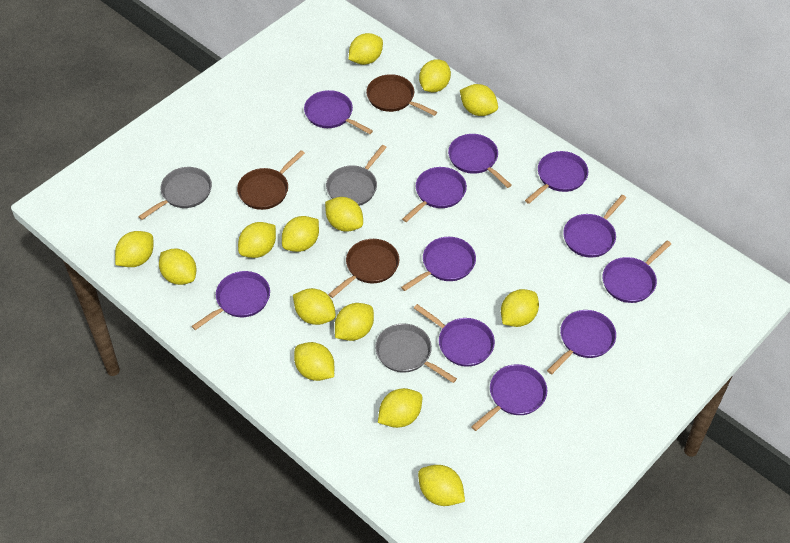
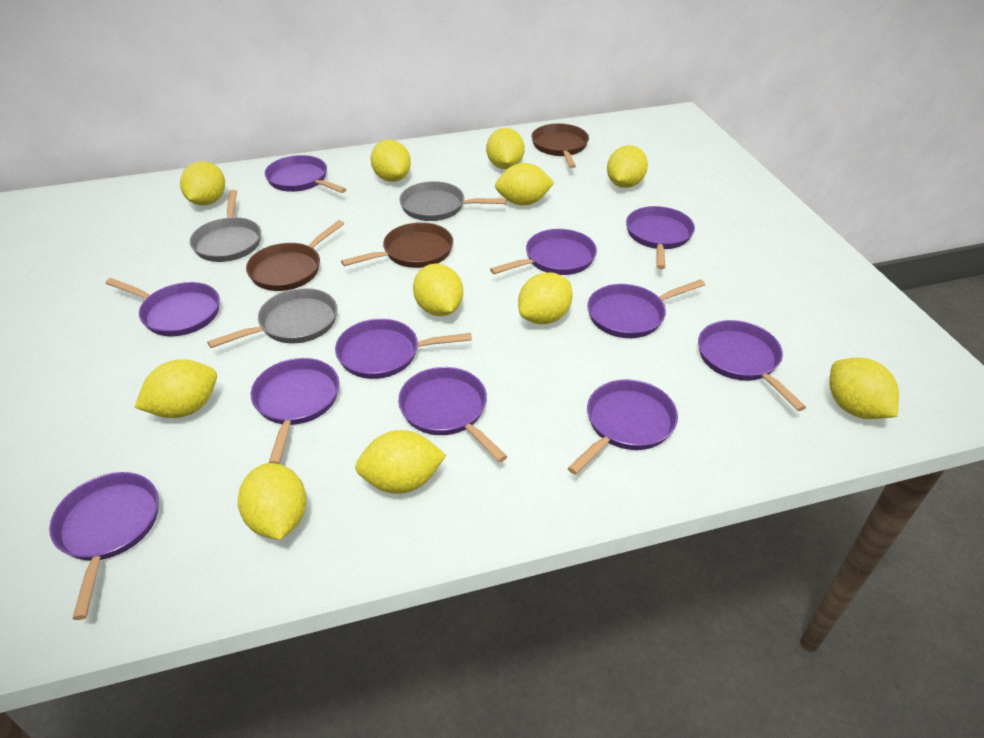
yellow lemon: [115,231,154,267] [159,248,196,285] [238,222,276,258] [282,216,319,252] [293,288,336,325] [294,342,334,381] [325,197,363,232] [335,303,374,341] [349,33,383,65] [378,388,422,428] [418,465,465,506] [419,59,451,92] [460,84,498,116] [501,289,539,327] = 14 -> [134,359,217,418] [180,161,225,205] [238,463,307,540] [355,430,446,494] [370,140,411,182] [413,263,463,316] [486,128,525,169] [495,163,554,206] [518,272,573,324] [607,145,648,188] [829,358,899,419] = 11

